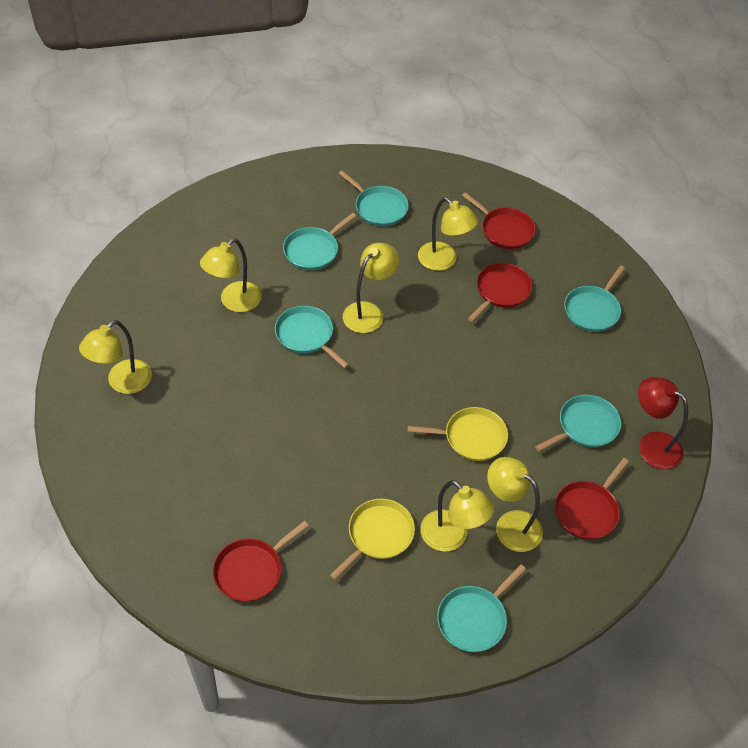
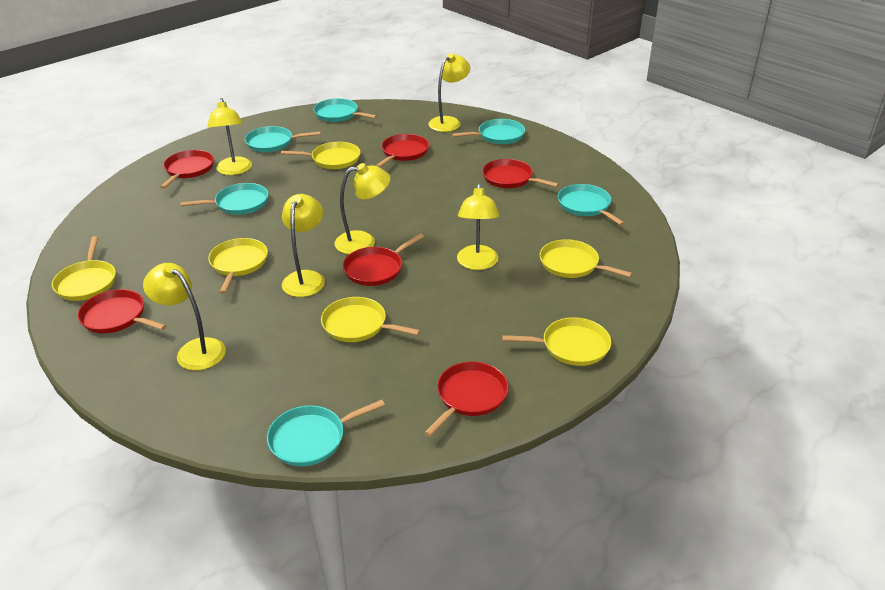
red lamp: [638,377,688,469] = 1 -> none = 0
red pan: [213,521,309,602] [462,192,536,249] [468,263,533,322] [555,458,629,540] = 4 -> [78,289,167,334] [160,150,214,189] [343,234,424,286] [376,134,429,168] [424,361,509,437] [482,159,559,188] = 6
yellow pan: [330,499,415,580] [407,407,508,461] = 2 -> [52,236,116,301] [208,238,268,294] [281,142,361,169] [321,297,420,342] [502,317,611,366] [540,239,633,278] = 6

